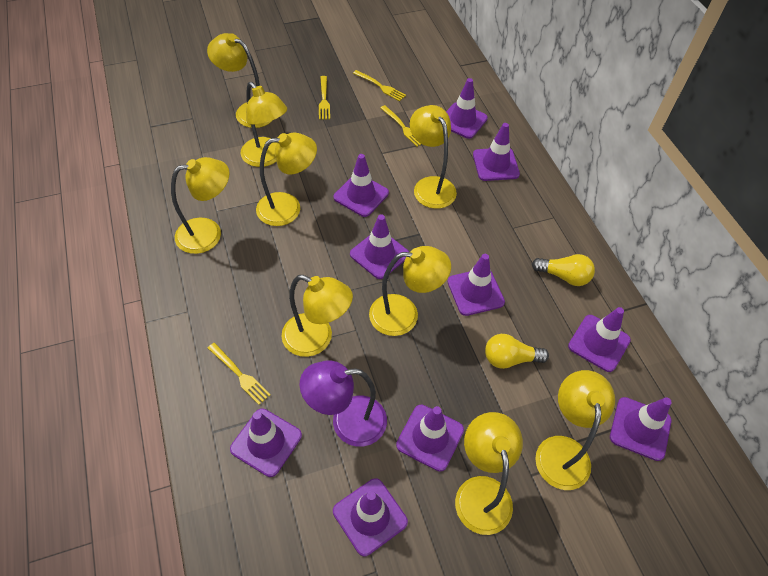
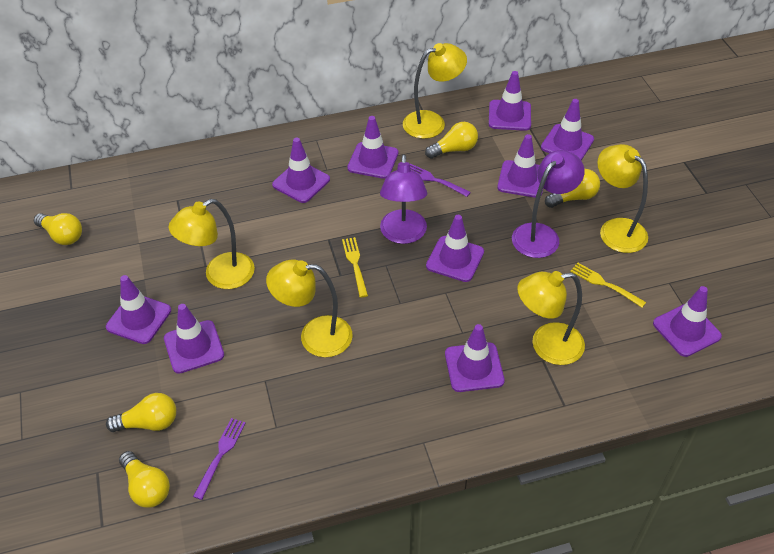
purple fork: none = 0 -> [193,418,246,500] [410,164,471,197] = 2
purple lamp: [300,361,387,447] = 1 -> [380,154,427,244] [512,150,585,258] = 2
yellow fork: [208,343,271,405] [319,76,330,120] [353,70,406,101] [380,105,421,147] = 4 -> [342,237,368,298] [570,263,646,308] = 2
yellow lamp: [171,157,229,254] [207,33,273,128] [241,82,287,167] [256,133,317,226] [282,275,353,357] [369,246,451,336] [410,105,457,209] [455,412,523,535] [535,370,615,490] = 9 -> [168,199,255,289] [266,259,353,357] [403,43,467,139] [518,271,585,365] [597,144,648,253] = 5
yellow light bulb: [485,334,549,369] [532,254,595,286] = 2 -> [34,213,82,245] [106,393,176,432] [119,451,170,508] [425,122,478,159] [545,169,600,208] = 5

